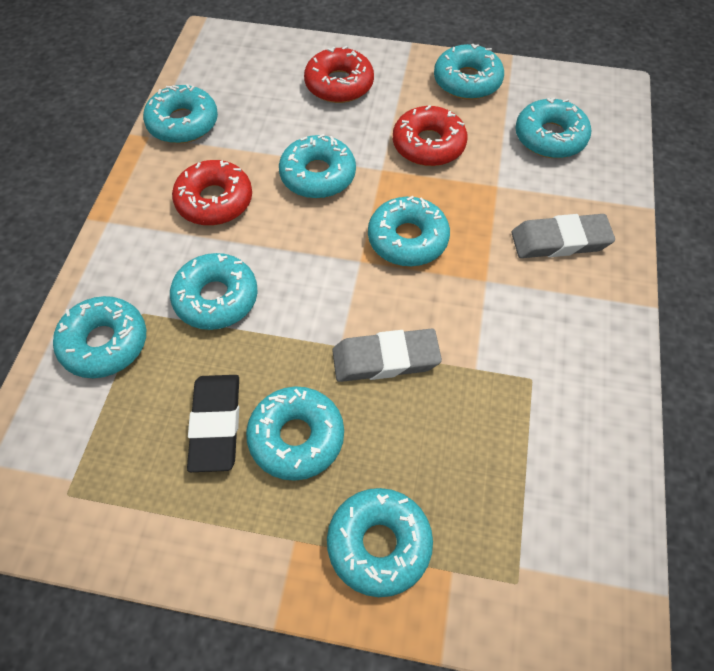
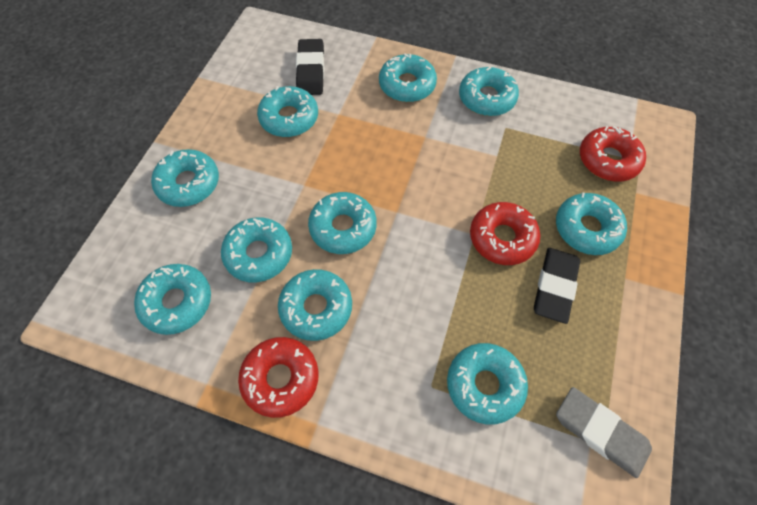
black eraser: [187,375,239,472] = 1 -> [296,39,324,95] [534,248,580,324] = 2
grey eraser: [332,329,442,382] [512,214,615,258] = 2 -> [556,387,652,478] = 1
turquoise donut: [53,296,146,378] [143,84,218,143] [170,253,258,330] [246,386,344,481] [279,134,356,199] [327,488,433,597] [368,196,450,266] [434,44,504,100] [515,98,591,158] = 9 -> [134,264,211,335] [151,149,219,207] [221,217,292,283] [257,86,318,137] [278,269,352,341] [308,192,377,254] [379,53,437,102] [447,343,528,424] [459,67,519,116] [556,192,627,255] = 10

